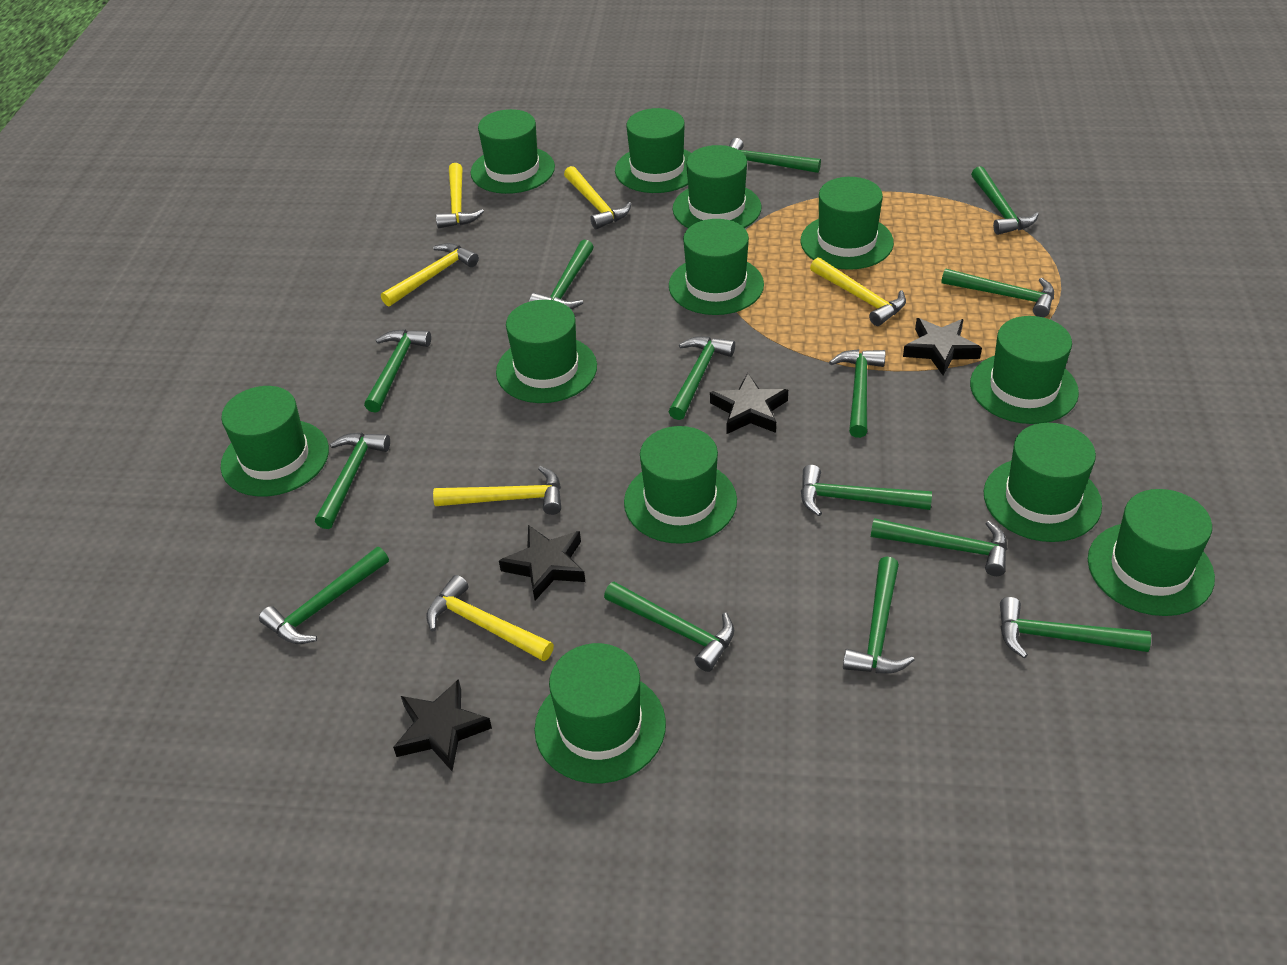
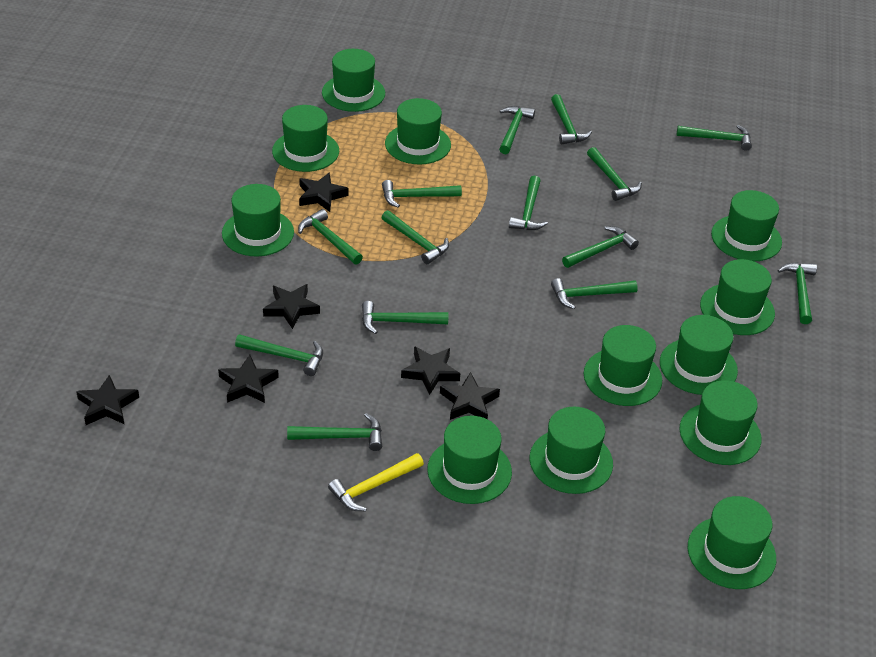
black star: [393,679,492,771] [499,525,585,600] [710,373,788,434] [903,318,982,375] = 4 -> [76,375,139,425] [218,355,279,403] [263,284,320,329] [299,172,349,212] [401,346,460,395] [440,372,500,420] = 6
yellow hammer: [381,243,479,306] [426,575,554,661] [433,466,561,515] [436,163,484,228] [564,166,631,229] [810,258,906,326] = 6 -> [328,453,424,511] = 1

